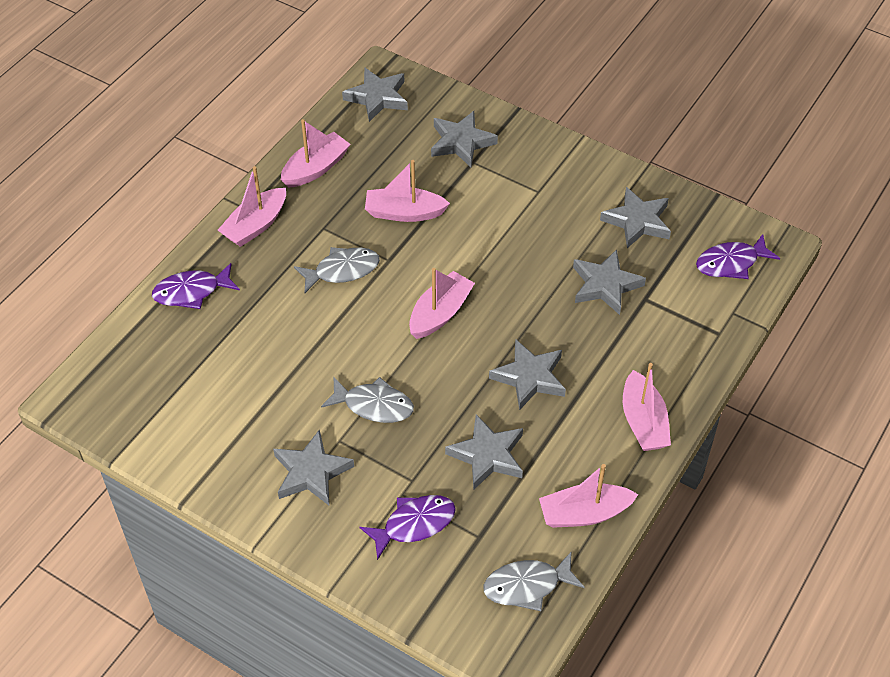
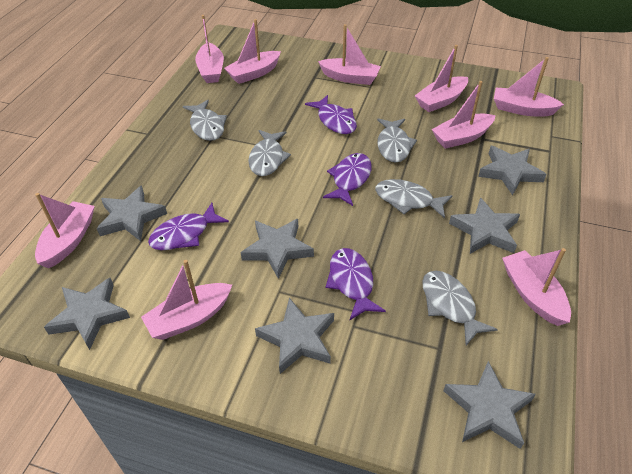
grey fish: [294,247,380,293] [321,376,414,423] [484,551,585,611] = 3 -> [183,100,227,141] [248,130,291,176] [375,179,453,218] [377,118,417,162] [422,271,498,345] = 5
pink boat: [218,166,286,247] [281,119,351,188] [365,160,450,222] [409,268,475,339] [539,464,639,528] [623,363,671,451] = 6 -> [35,193,95,269] [141,260,232,340] [195,15,224,83] [224,19,281,84] [318,24,381,85] [415,45,468,112] [432,81,496,149] [494,57,564,116] [502,248,571,326] = 9
purple fish: [152,263,240,309] [360,495,456,560] [696,234,780,279] = 3 -> [148,203,229,250] [305,95,357,134] [323,153,372,206] [326,248,386,320] = 4

